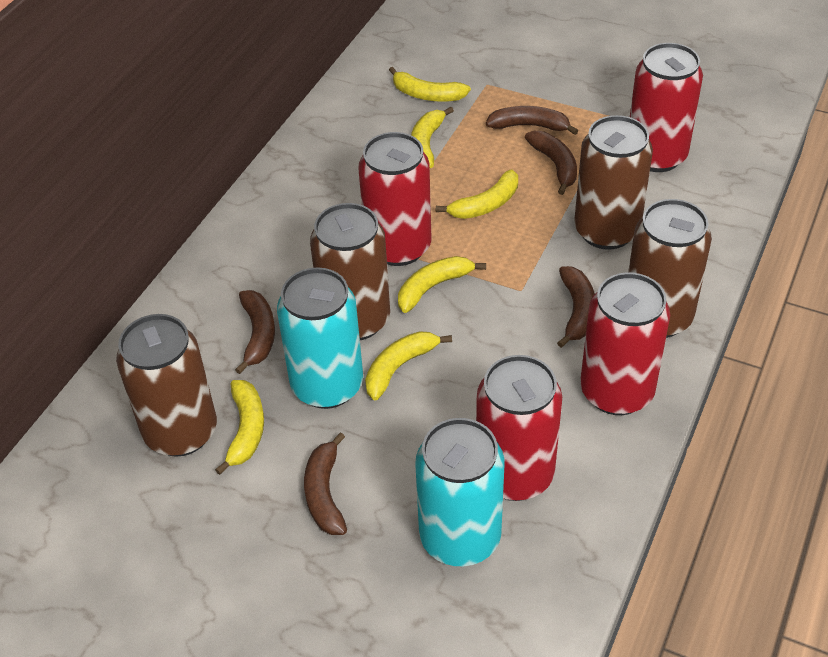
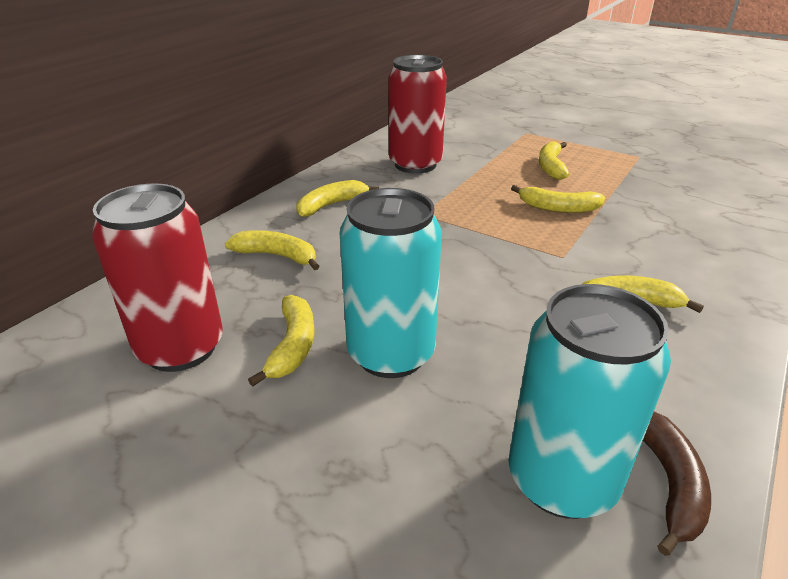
brown banana: [235,290,275,374] [304,432,347,535] [486,106,578,135] [525,131,577,195] [557,266,595,348] = 5 -> [643,411,711,556] = 1
brown can: [116,314,217,457] [310,203,390,340] [574,115,653,250] [628,199,712,338] = 4 -> none = 0
red can: [358,132,431,266] [476,355,562,501] [580,272,670,415] [630,43,703,172] = 4 -> [92,183,223,372] [389,55,447,174] = 2

